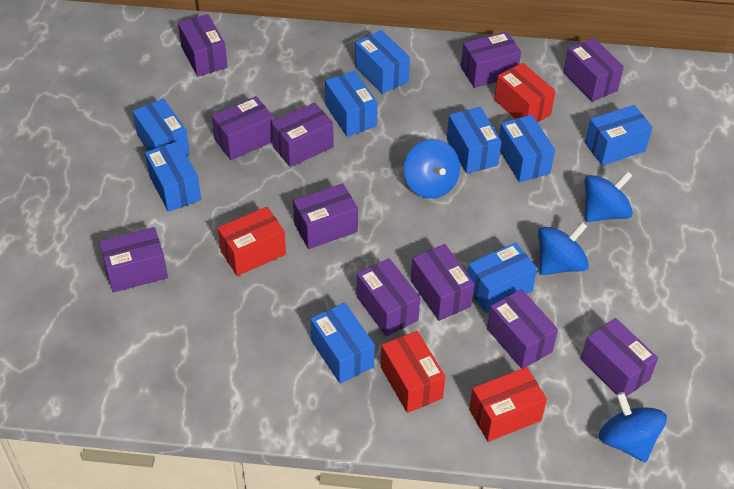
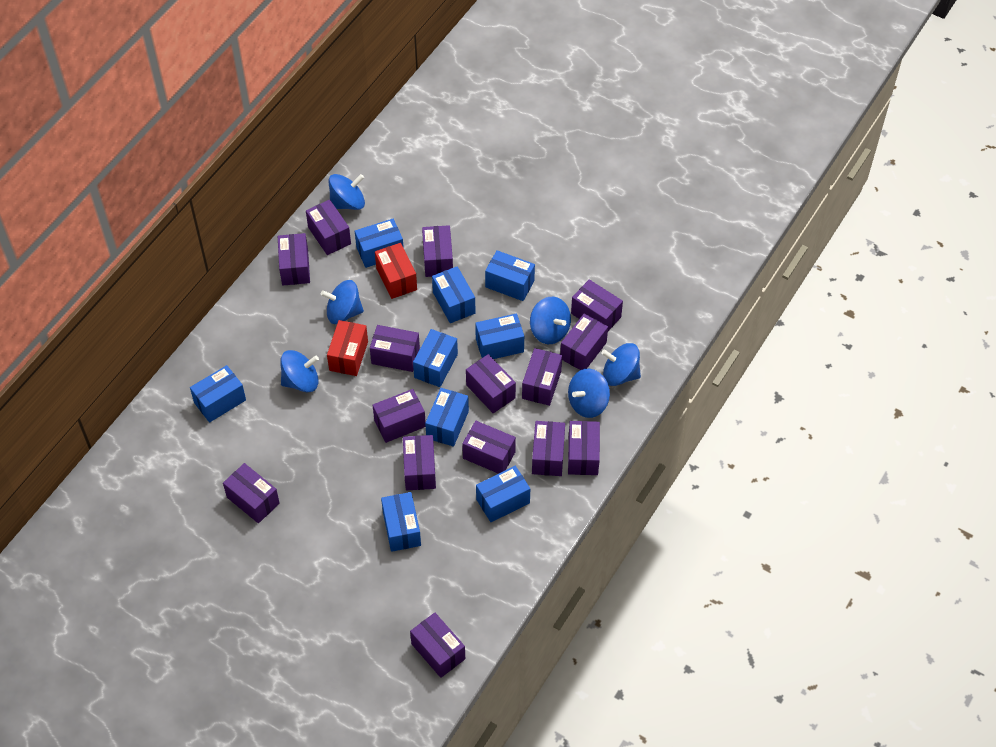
blue spinning top: [404,139,460,199] [538,222,589,275] [585,171,633,222] [599,392,667,462] = 4 -> [280,350,319,392] [321,280,364,324] [329,174,365,210] [530,297,571,344] [568,369,610,418] [601,343,641,386] = 6
purple box: [99,227,168,293] [178,14,228,77] [212,96,274,160] [271,103,334,167] [293,183,358,249] [357,258,420,336] [411,244,474,321] [461,32,521,88] [487,289,558,369] [563,38,624,102] [581,318,658,397] = 11 -> [223,463,280,523] [278,233,310,285] [306,200,351,255] [370,325,420,372] [373,389,426,443] [403,435,436,490] [410,613,465,678] [422,225,453,277] [462,421,516,474] [466,354,516,413] [522,348,562,406] [532,421,565,476] [560,314,608,370] [568,421,600,475] [571,279,623,331] = 15
red box: [218,207,286,276] [381,331,445,413] [469,367,547,442] [494,63,555,123] = 4 -> [327,320,368,376] [375,243,417,299] = 2

